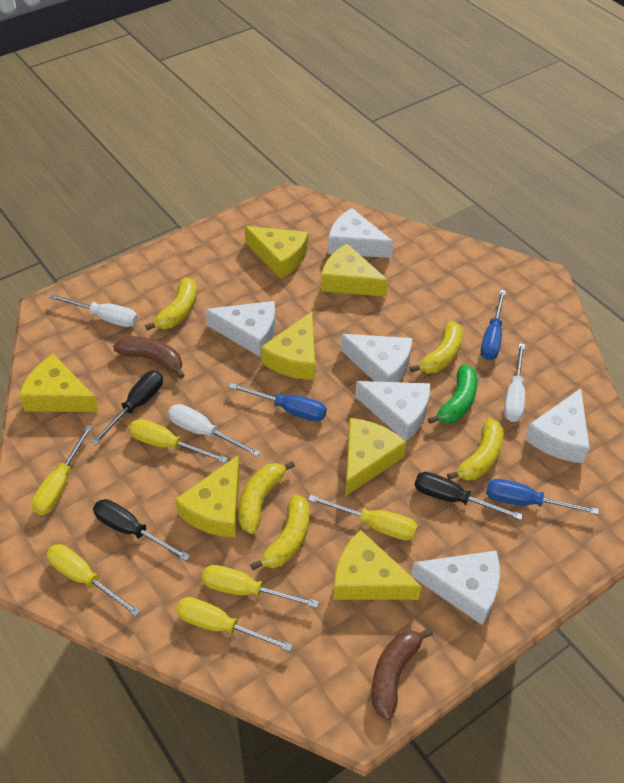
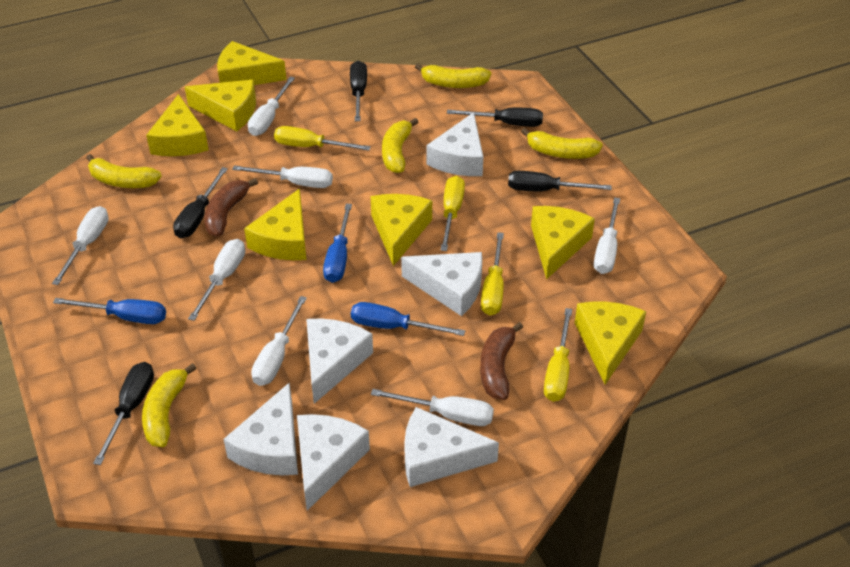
black screwdriver: [91,371,163,445] [93,499,190,561] [414,472,523,520] = 3 -> [93,362,154,465] [173,167,228,238] [350,61,367,121] [447,108,543,127] [508,171,612,191] = 5
green banana: [428,364,478,424] = 1 -> none = 0
white screwdriver: [49,294,138,327] [168,404,261,457] [504,343,525,422] = 3 -> [52,206,109,285] [188,239,245,321] [232,165,333,188] [248,77,295,136] [251,296,307,386] [371,389,494,426] [594,197,620,274] = 7
yellow screwdriver: [32,425,93,515] [46,544,141,617] [129,419,228,463] [176,597,293,652] [202,565,319,608] [308,495,417,541] = 6 -> [274,126,371,150] [440,176,465,251] [481,232,504,316] [544,308,572,402] = 4

